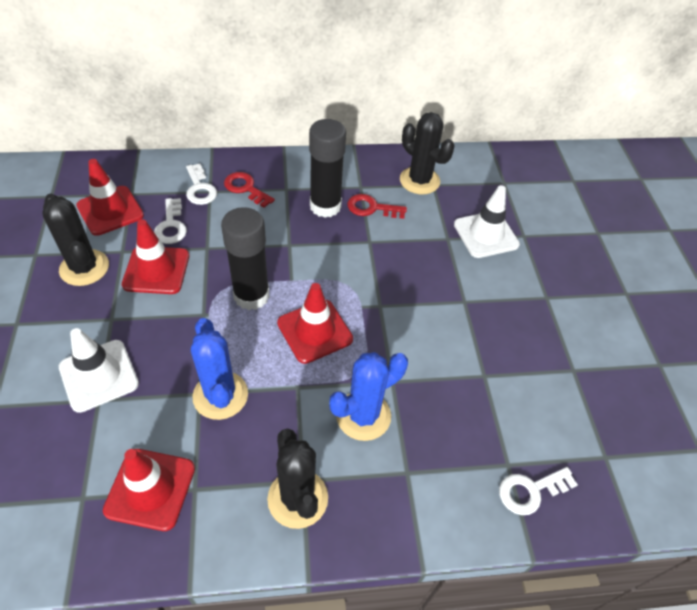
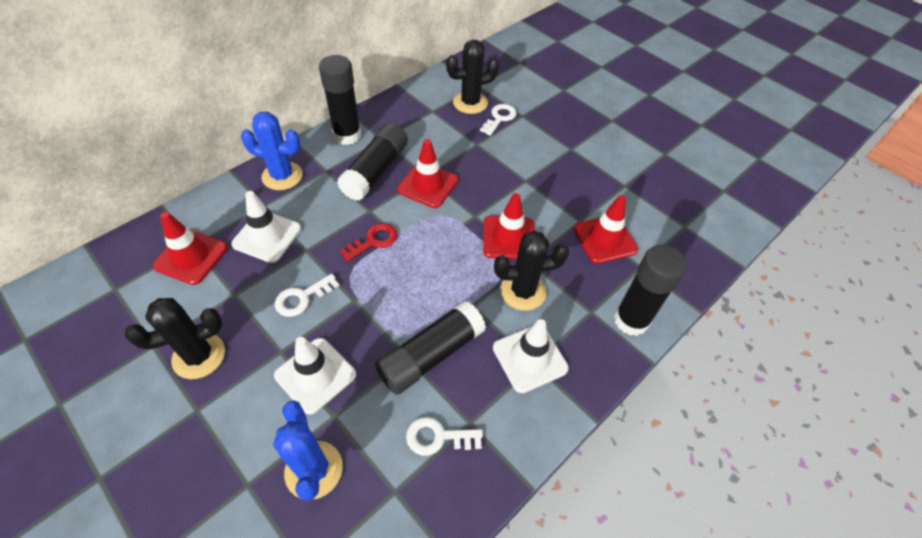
black glue stick: [221,207,270,310] [309,119,346,218] = 2 -> [319,55,361,145] [337,123,408,201] [375,301,486,395] [614,245,687,336] = 4
red key: [224,172,275,208] [347,194,407,219] = 2 -> [339,223,397,262] = 1
white traffic cone: [59,328,139,413] [454,185,520,258] = 2 -> [231,191,301,263] [274,337,356,415] [493,319,569,393] = 3

